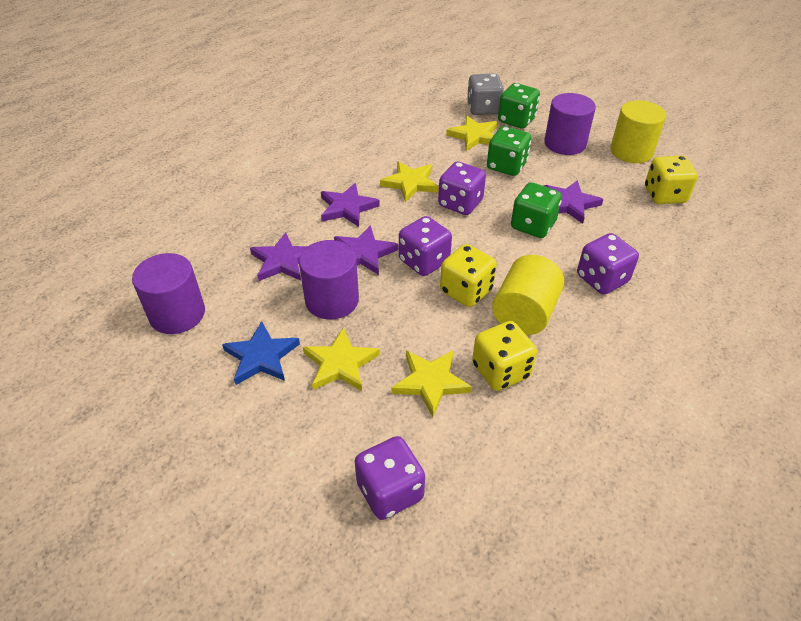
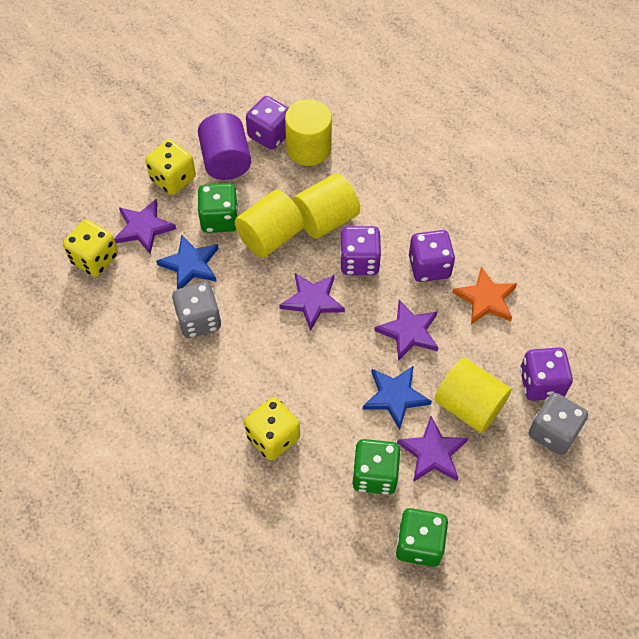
blue star: [222,321,300,385] = 1 -> [156,234,219,289] [363,366,432,430] = 2
grey dice: [467,74,504,115] = 1 -> [172,282,221,338] [529,393,588,455] = 2
orange star: none = 0 -> [452,267,517,324] = 1
purple cylinder: [132,253,205,334] [299,240,359,319] [544,93,596,155] = 3 -> [198,113,251,180] = 1
yellow cylinder: [492,255,564,335] [610,100,666,163] = 2 -> [235,190,304,258] [285,99,332,166] [292,173,360,239] [434,358,511,433] = 4
yellow star: [303,327,380,391] [380,161,439,202] [391,350,472,417] [446,116,497,151] = 4 -> none = 0

